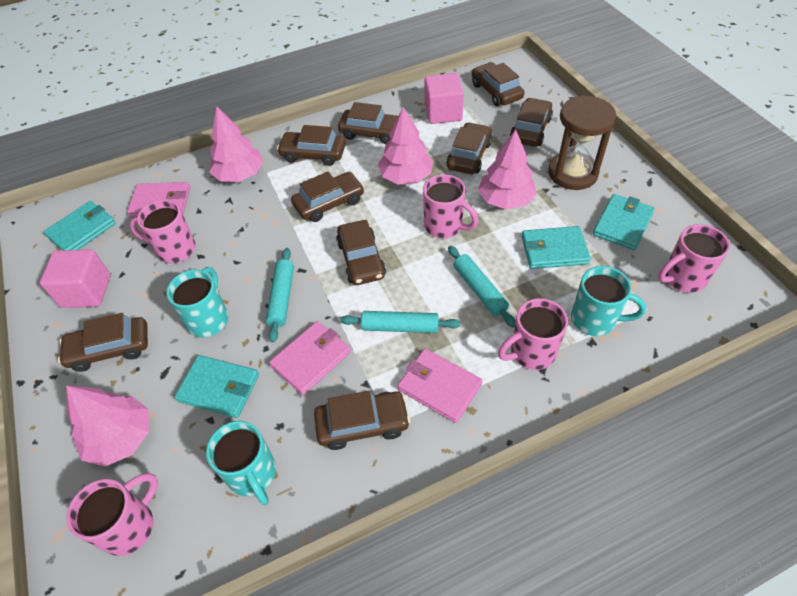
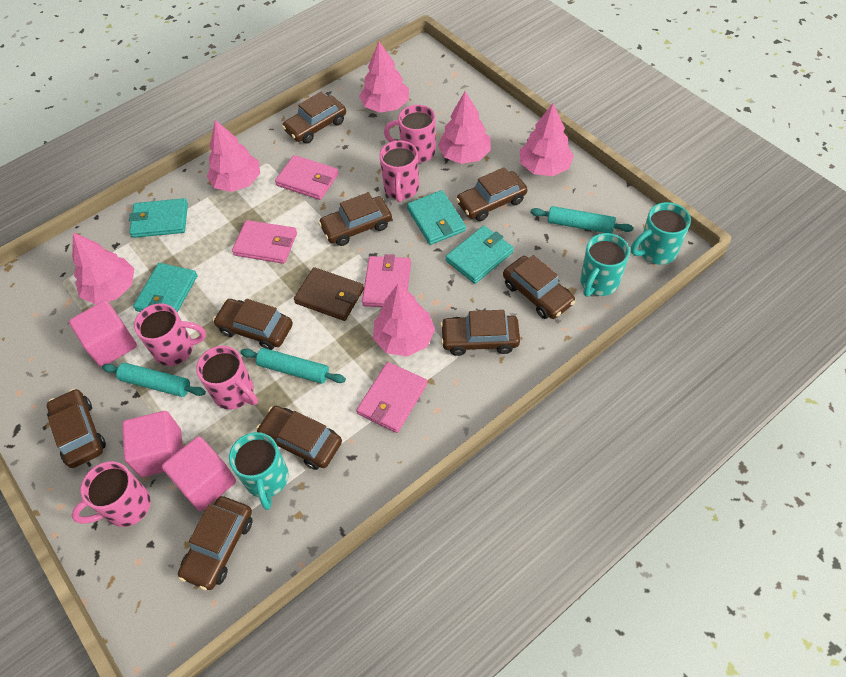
brown hourglass: [548,95,616,190] = 1 -> none = 0
brown wallet: none = 0 -> [294,267,364,321] = 1
pink cube: [40,249,111,308] [424,73,464,124] = 2 -> [69,300,137,367] [122,411,183,477] [162,436,236,511] = 3
pink tree: [66,386,149,467] [209,106,263,182] [378,107,433,185] [478,130,537,209] = 4 -> [72,232,134,304] [206,120,260,192] [359,42,409,113] [373,284,435,357] [438,91,491,164] [520,103,574,176] = 6
pink wallet: [127,182,190,217] [269,321,351,395] [397,349,483,423] = 3 -> [232,220,297,264] [275,155,339,200] [356,362,427,433] [362,254,411,307] = 4

